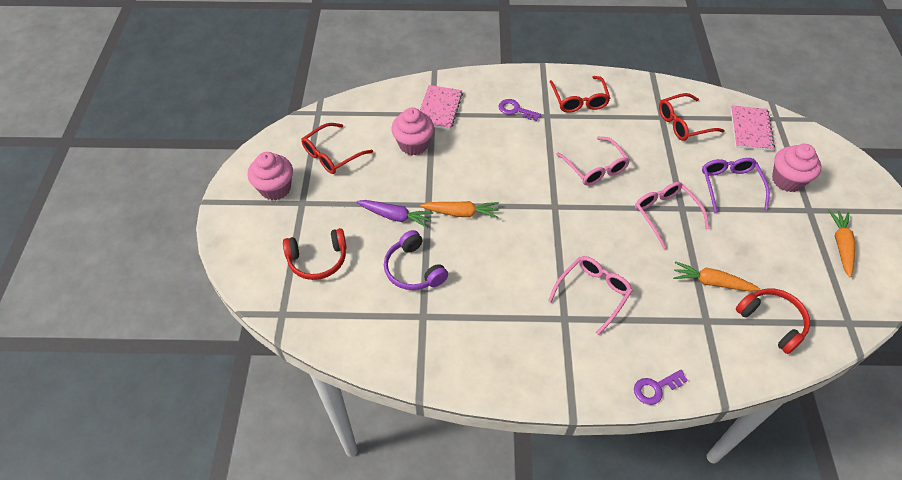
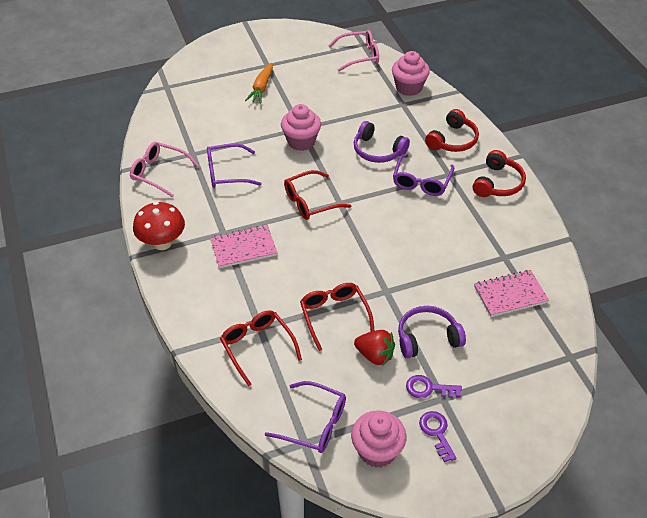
orange carrot: [420,201,499,218] [673,261,760,291] [828,210,855,277] = 3 -> [245,63,273,104] = 1
pink glasses: [548,256,633,335] [556,137,630,186] [635,182,709,249] = 3 -> [130,142,199,197] [328,30,379,72] = 2
purple carrot: [356,200,433,228] = 1 -> none = 0
purple glasses: [702,158,770,213] = 1 -> [207,144,262,188] [265,381,346,453] [393,154,454,196] = 3
purple headphones: [384,230,448,290] = 1 -> [354,121,410,163] [398,306,466,358] = 2
red mushroom: none = 0 -> [133,202,185,250] = 1
red strawberry: none = 0 -> [354,330,395,365] = 1

